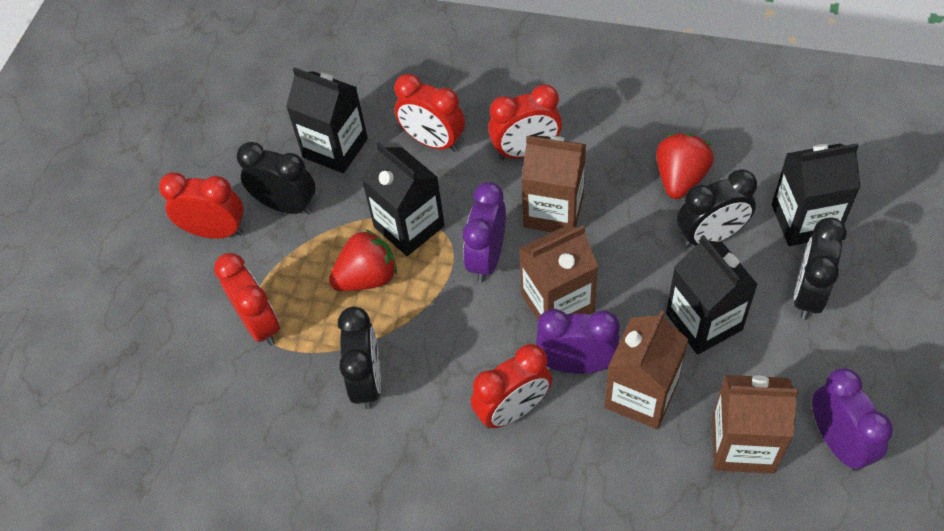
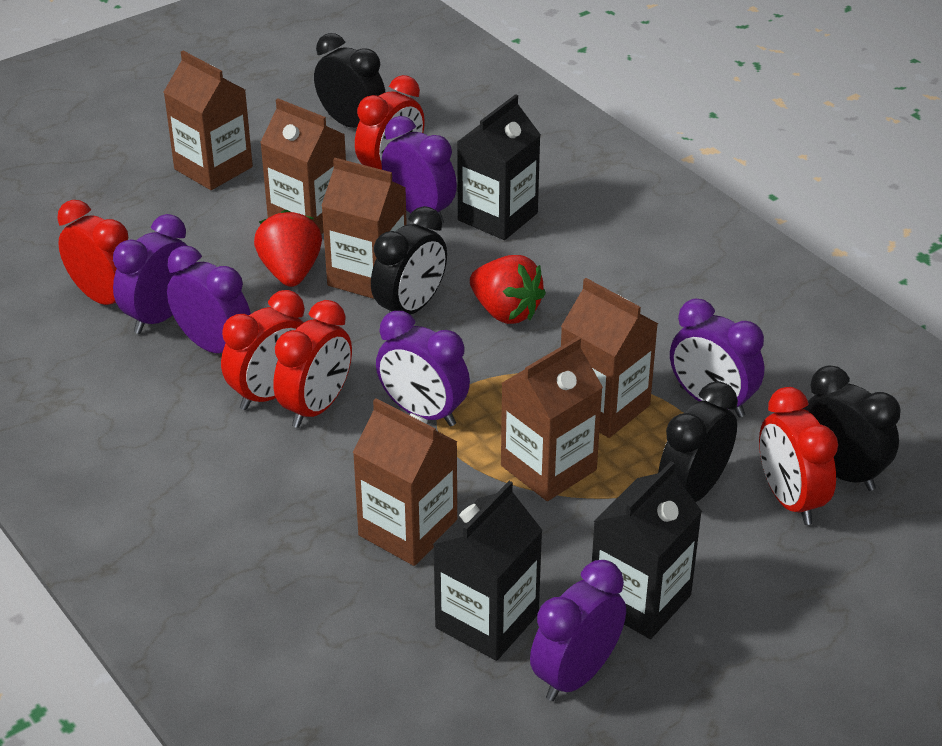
black carton: [286,67,368,173] [361,142,445,256] [666,235,758,355] [772,143,860,246] = 4 -> [433,481,543,661] [457,94,541,240] [592,461,702,639] = 3
brown carton: [519,225,598,320] [521,136,586,232] [604,310,688,429] [712,375,799,474] = 4 -> [164,51,253,190] [260,99,346,234] [321,158,407,299] [353,398,458,566] [501,337,603,501] [561,278,658,438] = 6
purple clock: [463,182,506,282] [536,309,620,374] [812,368,893,471] = 3 -> [113,214,188,334] [167,246,251,353] [376,311,470,427] [381,116,457,224] [530,560,626,701] [670,299,764,417] = 6

